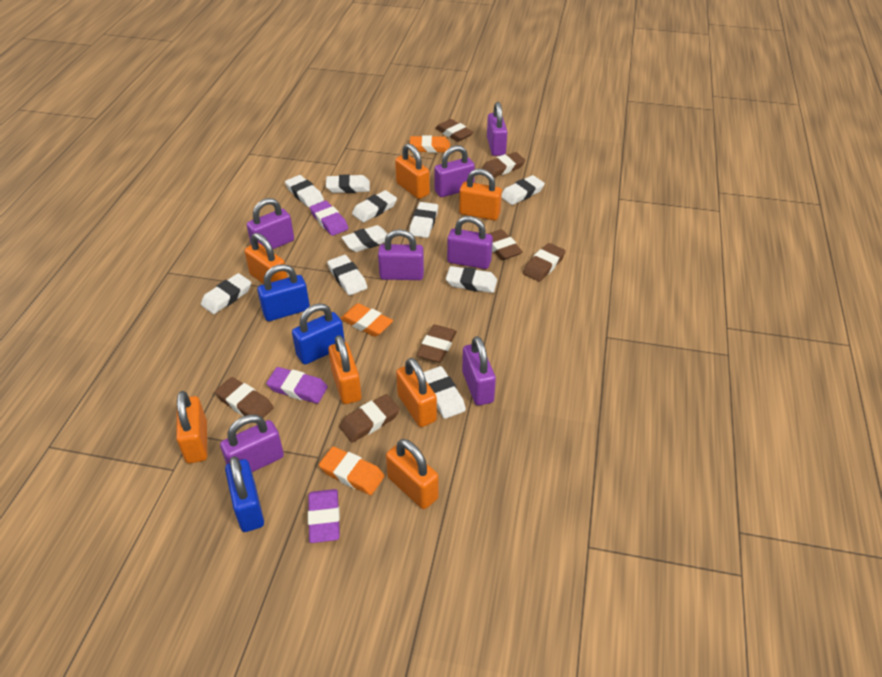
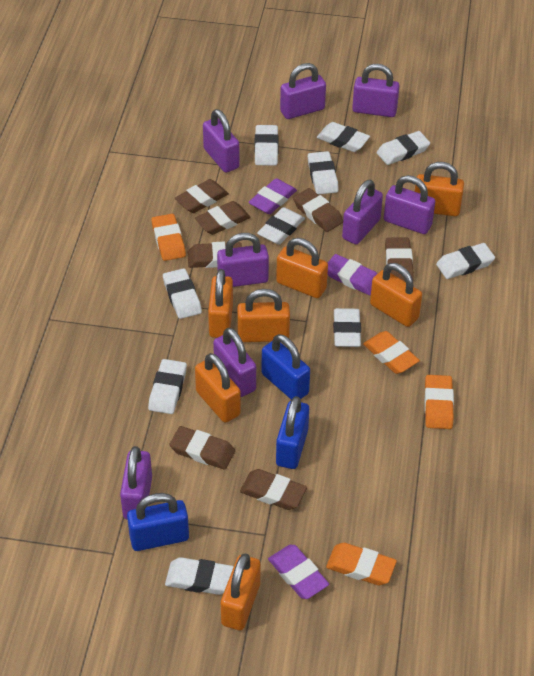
orange eraser: [319,446,385,495] [340,303,393,337] [410,135,450,153] = 3 -> [151,214,186,261] [326,543,397,585] [363,331,420,374] [424,375,454,429] = 4
purple padlock: [220,415,284,472] [247,198,294,249] [378,229,424,280] [434,145,475,197] [447,216,493,269] [462,336,496,406] [487,102,507,156] = 7 -> [120,446,152,519] [203,109,240,173] [213,328,256,397] [217,233,269,287] [280,63,326,119] [342,180,383,244] [352,64,400,117] [384,175,435,234] = 8

